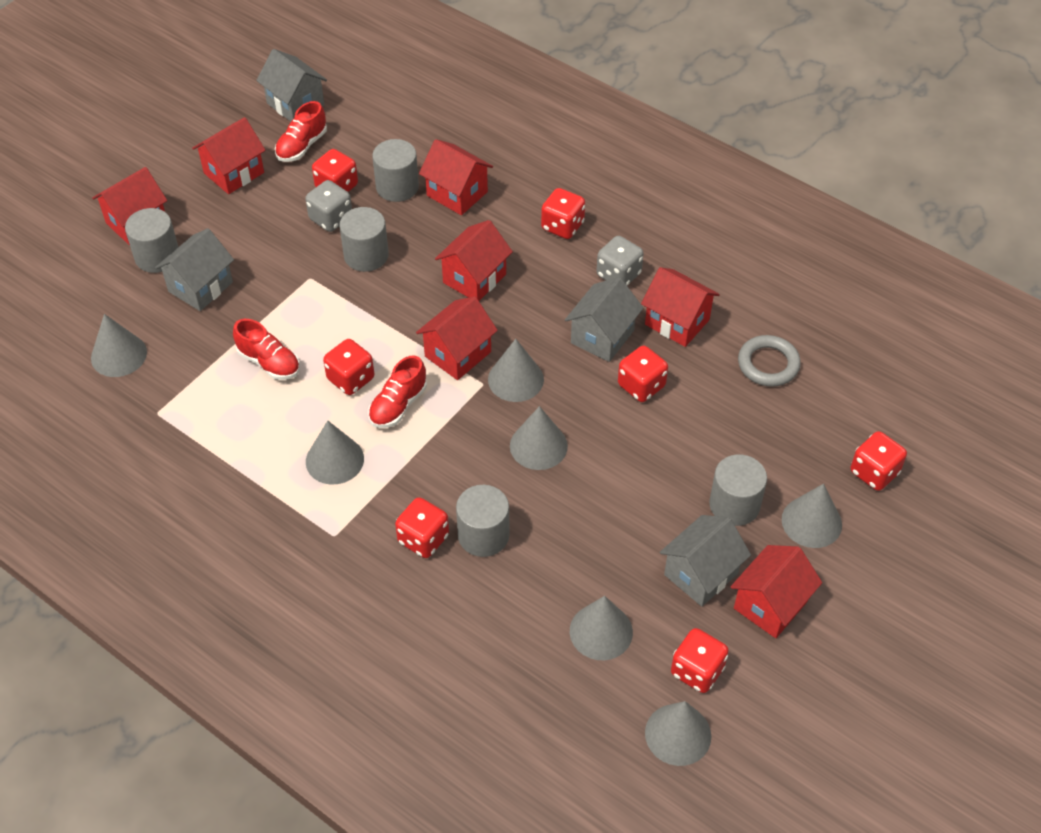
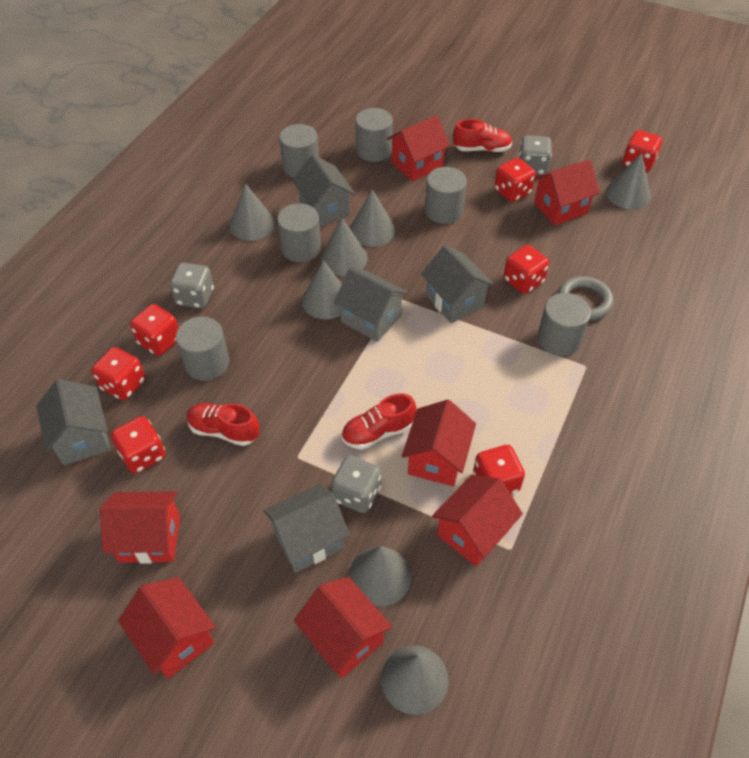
grey cylinder: [125,208,178,273] [339,207,389,272] [372,139,419,202] [456,485,510,557] [709,454,767,526] = 5 -> [176,317,229,381] [277,203,321,262] [279,124,319,178] [355,108,393,162] [425,167,467,224] [537,293,591,356] = 6
grey dice: [305,180,352,232] [596,236,644,286] = 2 -> [170,263,214,308] [331,455,381,513] [518,135,552,175] = 3
grey house: [155,228,234,311] [256,49,327,122] [565,277,643,362] [660,515,751,607] = 4 -> [36,379,111,465] [264,484,350,573] [292,155,355,226] [334,268,408,342] [421,245,494,323] = 5

